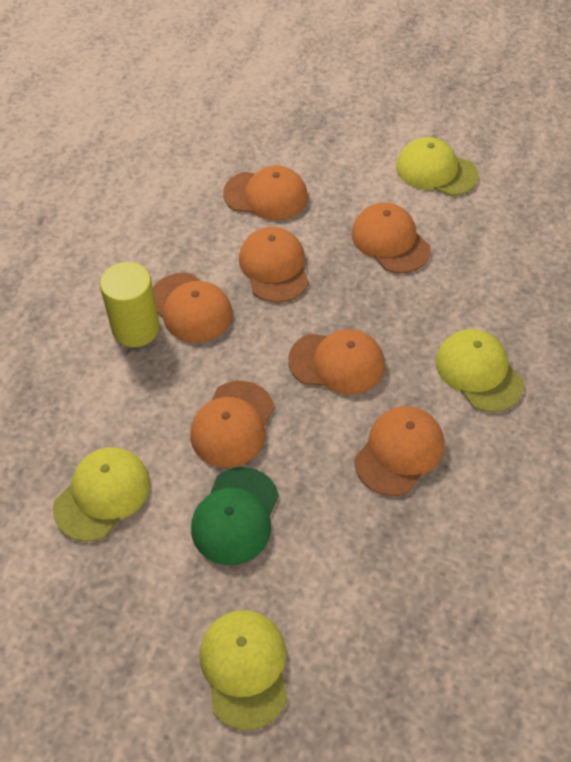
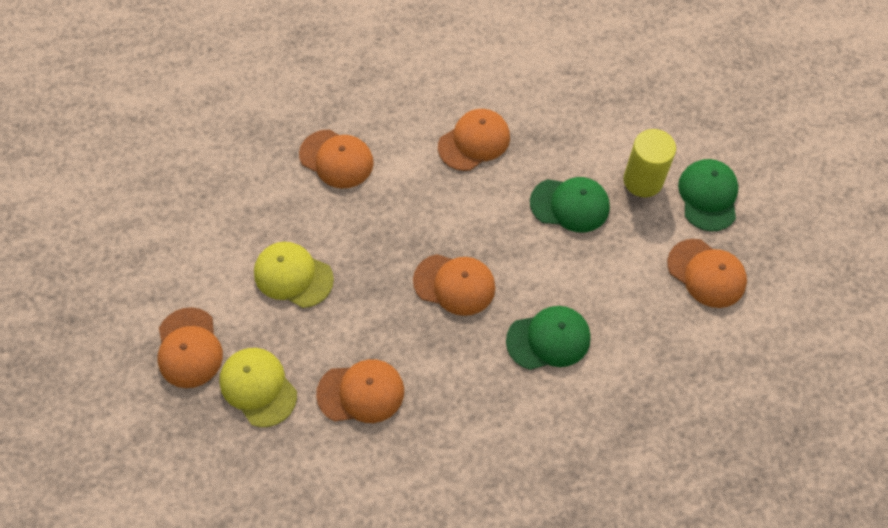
green cap: [191,467,279,565] = 1 -> [506,306,591,370] [530,177,610,232] [678,159,738,232] = 3
orange cap: [153,273,233,343] [190,381,275,467] [223,165,308,220] [239,227,309,303] [288,329,385,395] [352,203,431,274] [354,406,444,496] = 7 -> [157,307,223,388] [299,129,374,189] [316,359,404,423] [413,254,495,316] [438,109,510,171] [667,239,747,308] = 6
yellow cap: [53,447,150,542] [200,610,288,730] [396,137,478,196] [436,329,524,412] = 4 -> [219,348,297,427] [254,242,334,308] = 2

